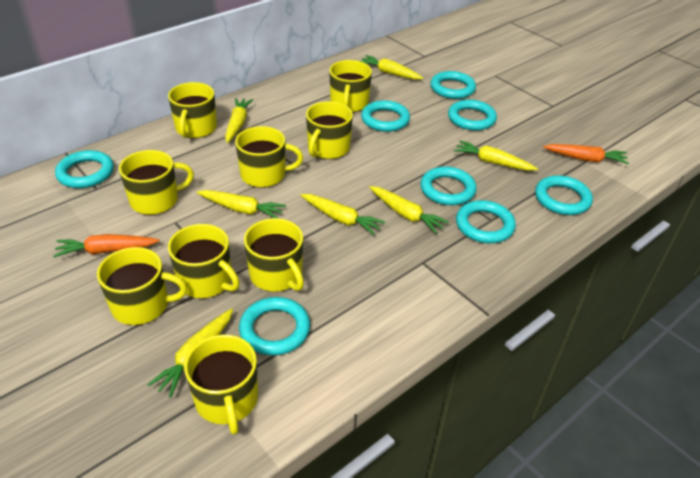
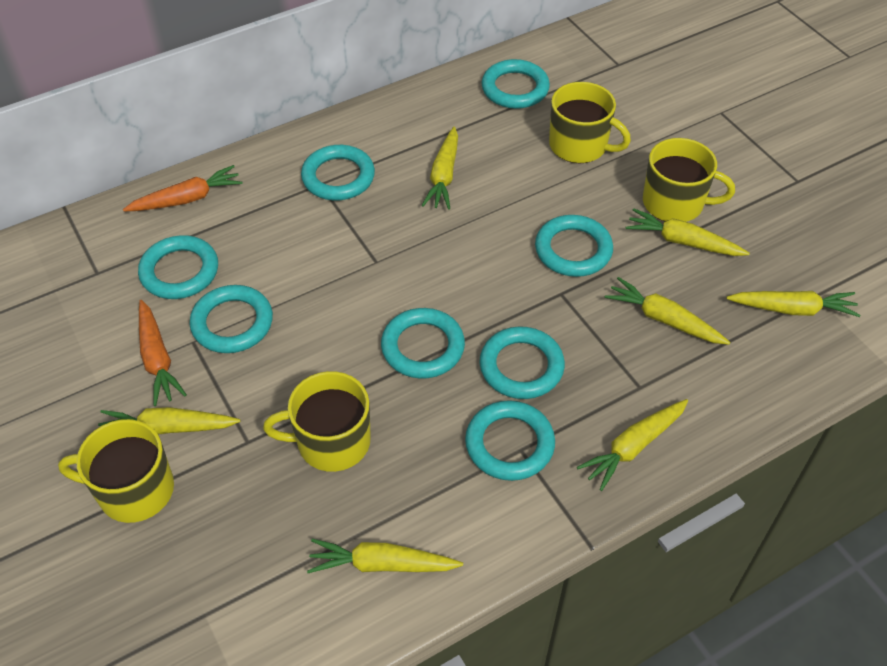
yellow mug: [97,247,187,325] [119,150,194,215] [168,82,217,138] [168,224,240,298] [184,334,258,435] [235,126,303,188] [244,218,304,292] [306,101,353,159] [329,60,372,112] = 9 -> [58,419,174,523] [263,371,371,472] [549,82,631,163] [643,138,735,222] = 4

